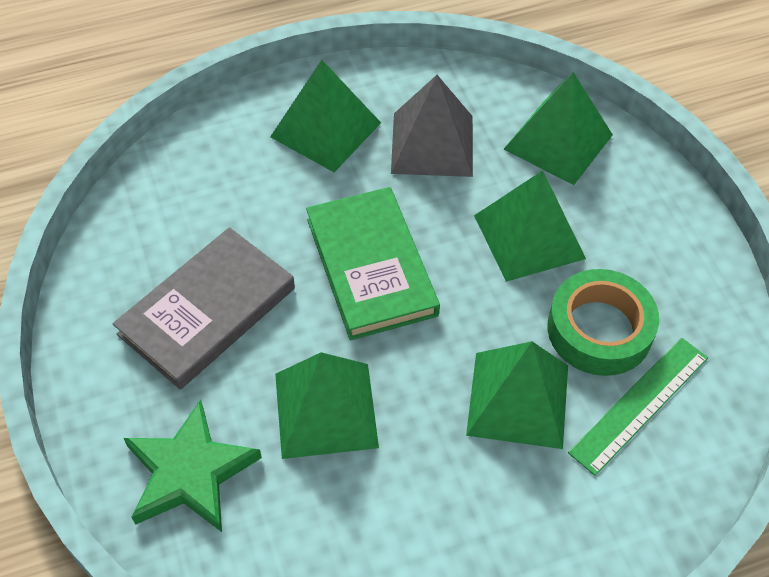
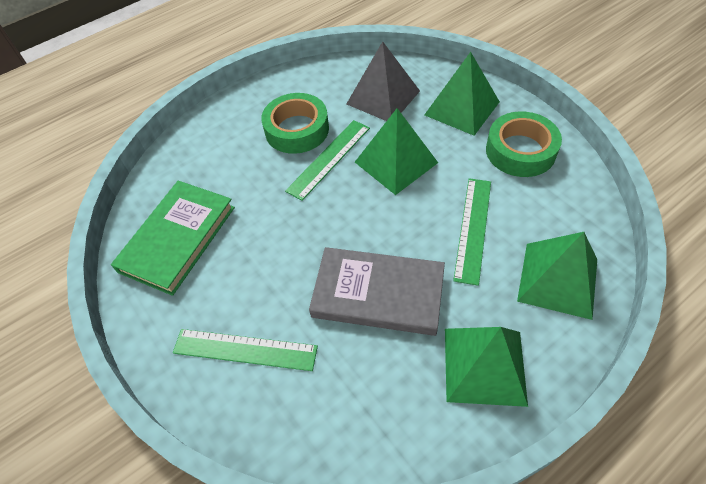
green pyramid: [270,60,381,172] [275,352,379,459] [466,341,568,449] [474,170,586,282] [504,72,613,185] = 5 -> [355,108,438,195] [424,52,500,136] [445,327,528,407] [517,232,597,320] = 4
green ruler: [568,338,708,476] = 1 -> [173,329,318,371] [285,120,370,201] [453,178,491,286] = 3
green star: [124,399,262,532] = 1 -> none = 0
green tape: [547,269,659,376] = 1 -> [261,93,329,154] [486,111,562,177] = 2

